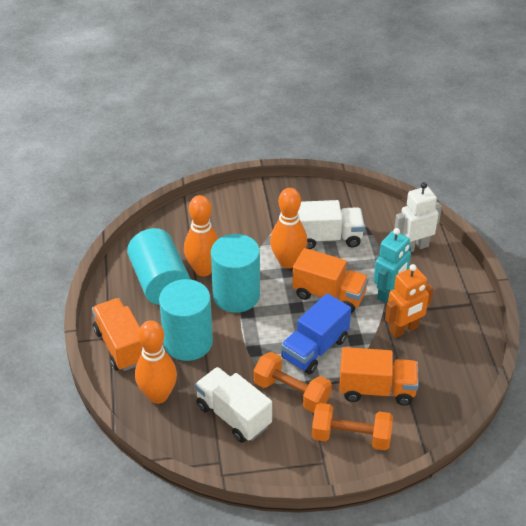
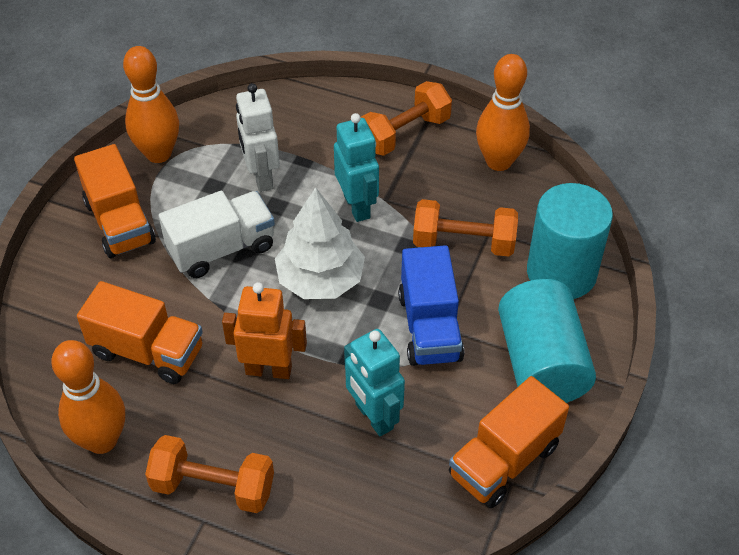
orange dumbbell: [253,352,332,413] [312,403,393,451] = 2 -> [145,435,274,513] [361,81,452,156] [413,199,518,257] = 3
turquoise cylinder: [127,228,190,305] [159,279,213,361] [211,234,260,313] = 3 -> [498,279,596,403] [527,183,613,299] = 2
turquoise robot: [374,228,411,303] = 1 -> [334,113,379,222] [344,329,405,436] = 2
white tree: none = 0 -> [275,187,365,299] = 1
white truck: [195,367,272,443] [298,200,365,249] = 2 -> [159,191,275,278] = 1

